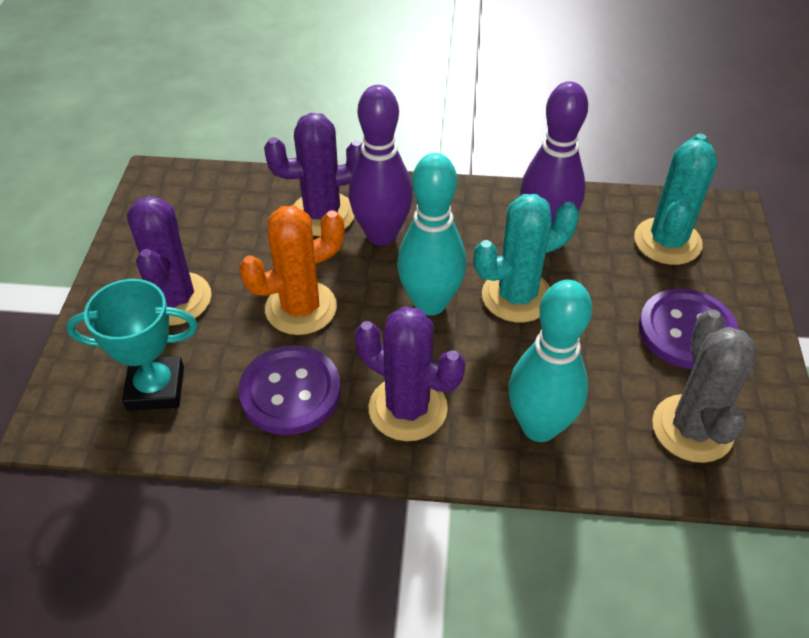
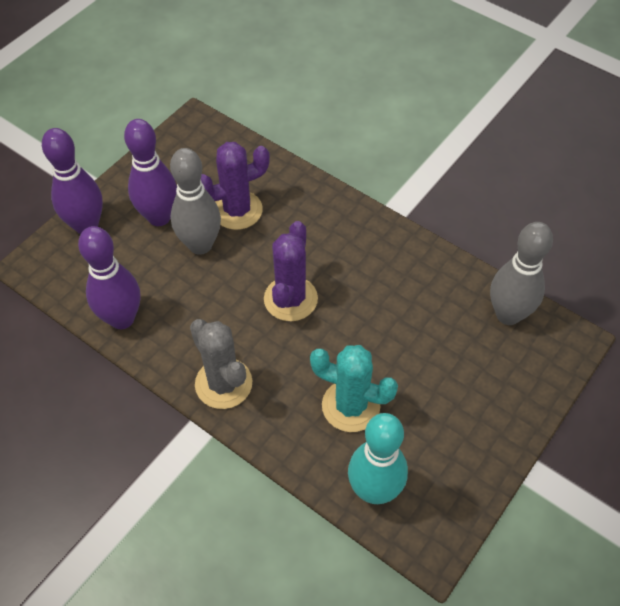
grey bowling pin: none = 0 -> [170,148,221,255] [490,222,553,325] = 2
orange cactus: [239,205,345,335] = 1 -> none = 0
purple bowling pin: [349,85,413,245] [520,81,588,226] = 2 -> [42,128,103,234] [78,226,140,329] [124,119,177,226] = 3
purple button: [238,345,341,435] [639,288,739,369] = 2 -> none = 0
purple cactus: [127,196,211,326] [264,113,362,236] [355,306,465,441] = 3 -> [201,142,270,230] [264,221,318,321] = 2
turquoise bowling pin: [397,153,466,316] [508,280,592,442] = 2 -> [348,413,408,504] = 1
turquoise cactus: [474,194,579,322] [634,134,718,265] = 2 -> [310,345,398,432] = 1
turquoise trophy: [66,279,198,411] = 1 -> none = 0

